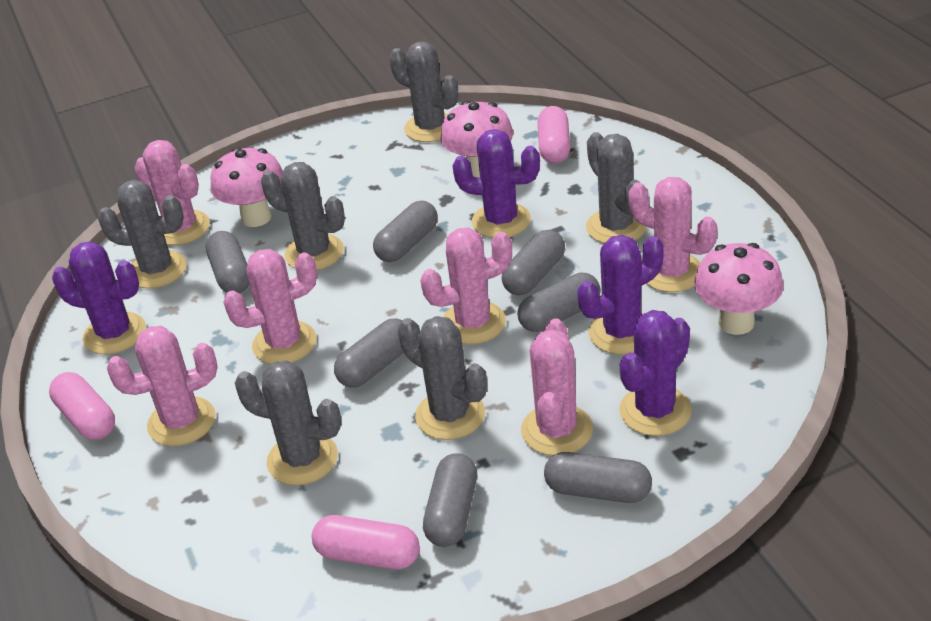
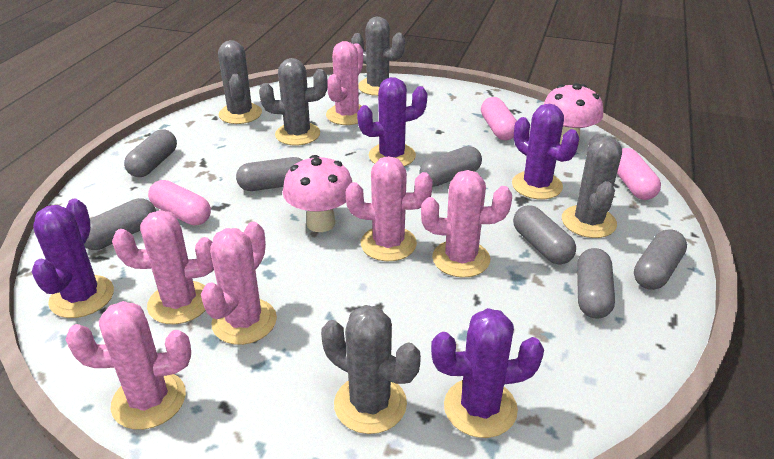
grey cactus: [98,180,187,288] [235,360,341,485] [261,162,345,270] [389,42,458,142] [398,316,487,440] [586,132,646,244] = 6 -> [218,40,262,124] [259,58,328,145] [321,305,421,434] [351,17,405,96] [562,134,622,238] = 5
pink mushroom: [211,147,283,227] [441,101,513,177] [694,243,783,335] = 3 -> [283,155,352,232] [544,83,603,146] = 2

